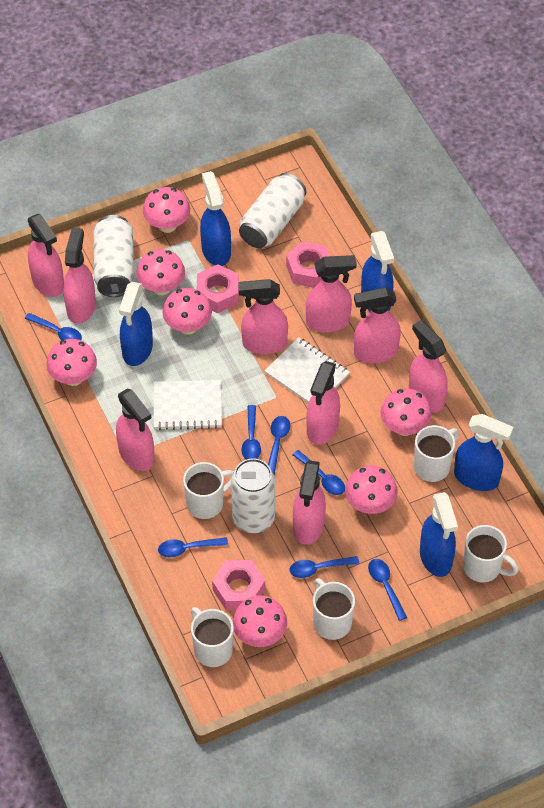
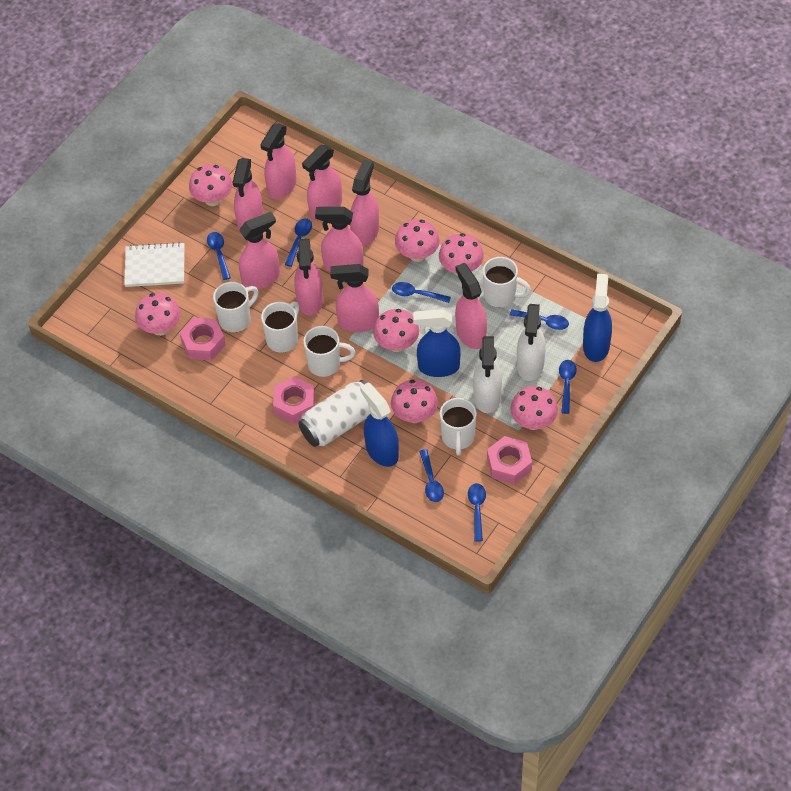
blue spray bottle: [119,282,153,366] [200,171,231,266] [361,231,394,311] [420,492,458,577] [454,414,513,491] = 5 -> [360,382,399,467] [414,309,461,377] [583,274,612,362] = 3
white can: [94,215,134,297] [231,458,275,533] [239,173,306,248] = 3 -> [298,380,371,447] = 1
white notebook: [154,380,222,430] [265,337,350,403] = 2 -> [124,242,185,287] = 1
white spray bottle: none = 0 -> [473,336,502,413] [517,304,546,381] = 2

